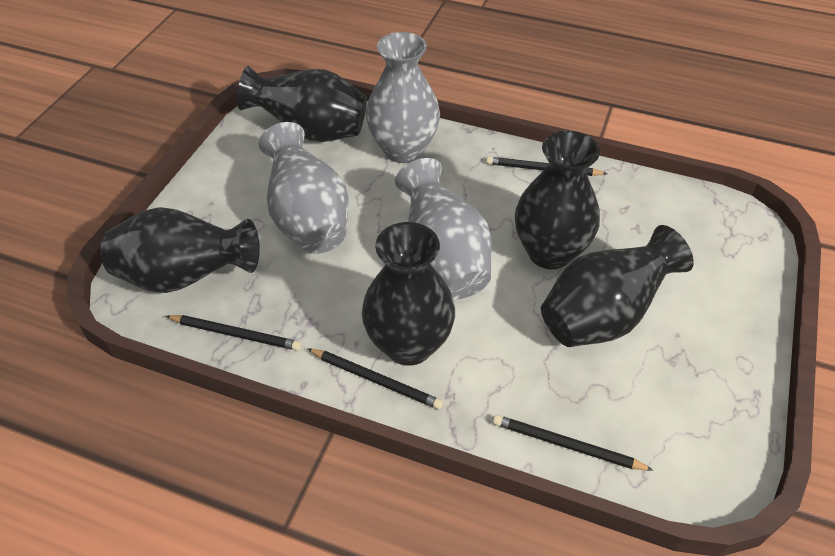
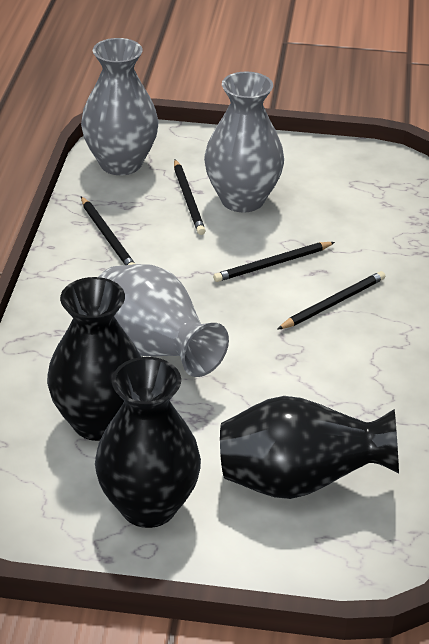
black vase: [100,207,260,293] [237,66,367,142] [362,222,455,366] [515,130,600,269] [541,225,694,347] = 5 -> [47,277,141,441] [95,357,201,528] [220,396,399,499] = 3

